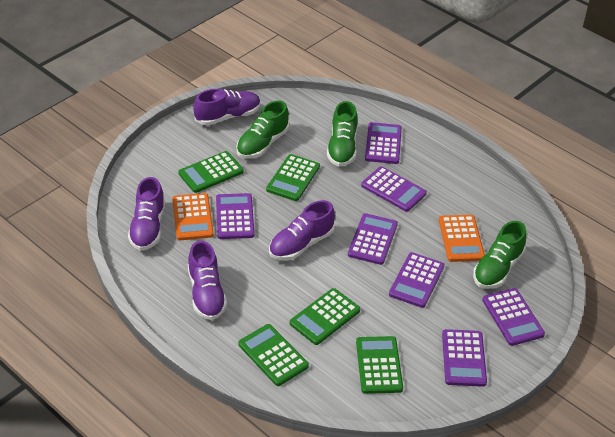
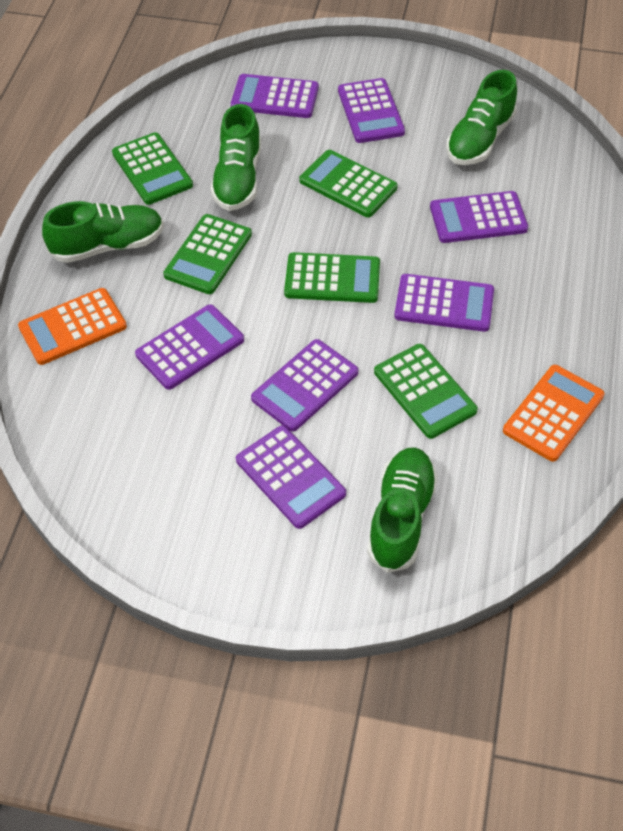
green shoe: [236,101,289,159] [327,101,358,167] [473,221,527,289] = 3 -> [42,201,164,263] [211,104,261,211] [367,448,438,573] [446,70,517,165] = 4
purple shoe: [128,177,165,251] [188,241,227,320] [193,89,261,125] [269,200,335,260] = 4 -> none = 0

